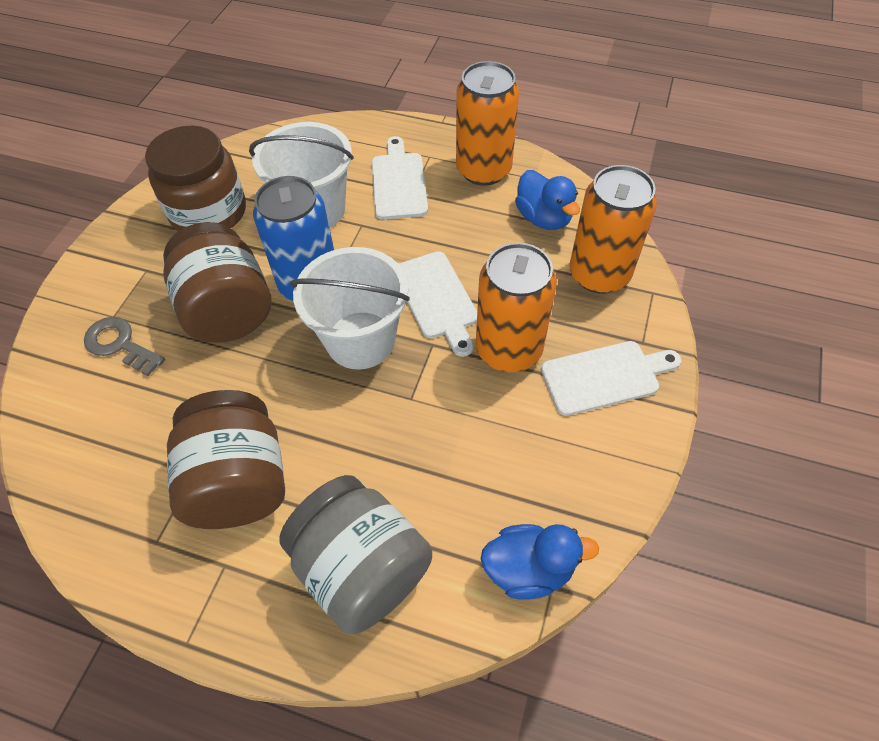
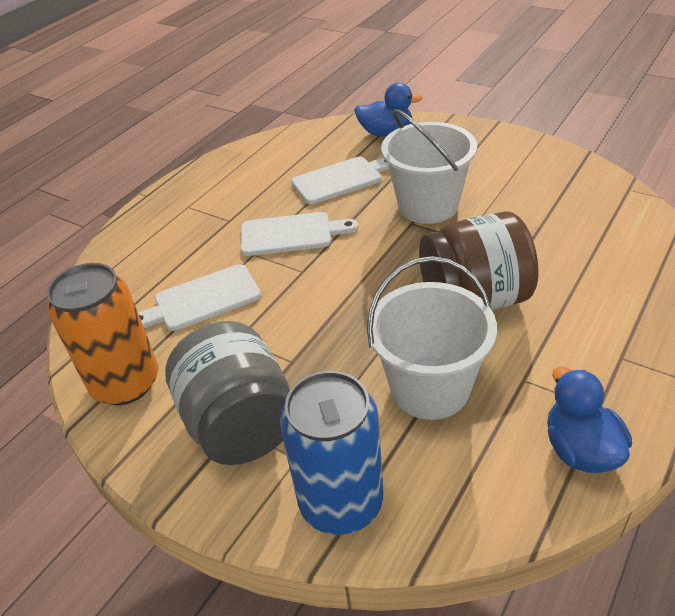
brown jar: [145,126,246,231] [163,222,272,343] [167,390,285,529] = 3 -> [419,211,539,310] = 1
grey key: [84,317,165,376] = 1 -> none = 0
orange can: [456,61,519,186] [476,243,557,372] [569,165,657,294] = 3 -> [47,263,158,405] = 1

